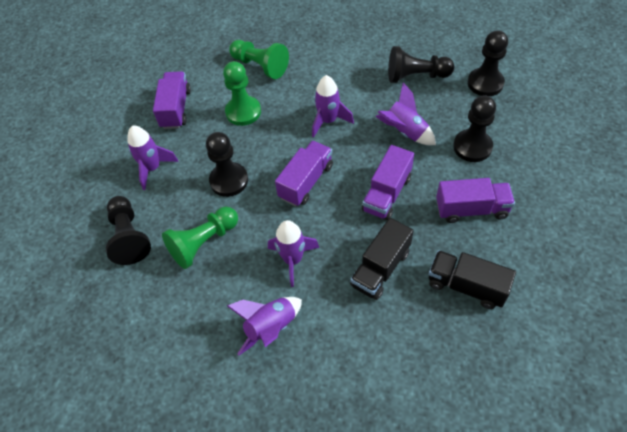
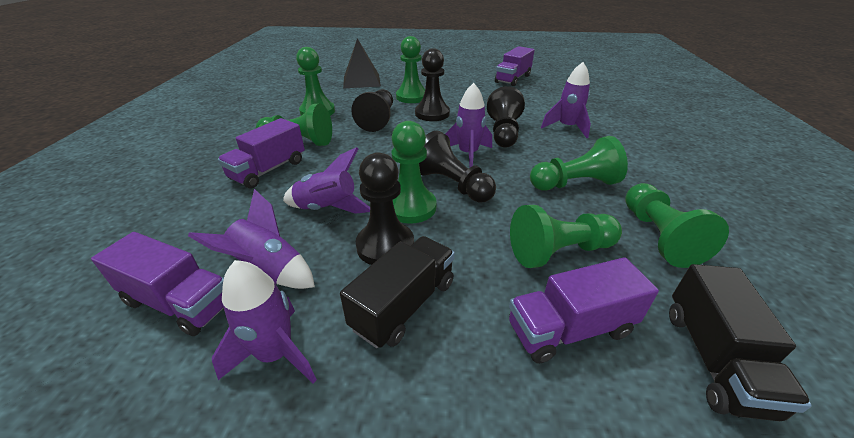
black pyramid: none = 0 -> [343,38,381,88] = 1
green pawn: [162,206,238,269] [223,61,261,126] [229,40,289,79] = 3 -> [256,103,332,146] [296,47,335,116] [392,121,437,224] [396,36,425,103] [510,205,622,268] [530,136,628,191] [625,183,729,268] = 7

